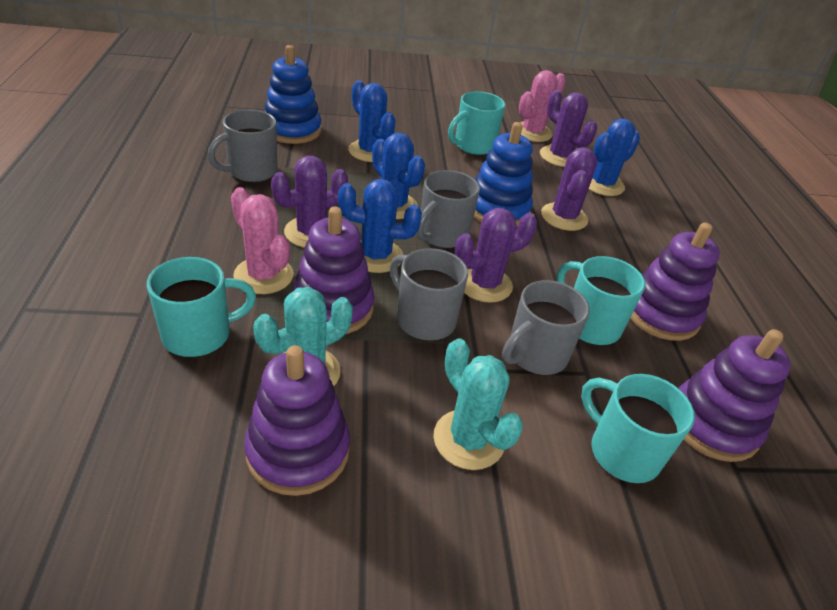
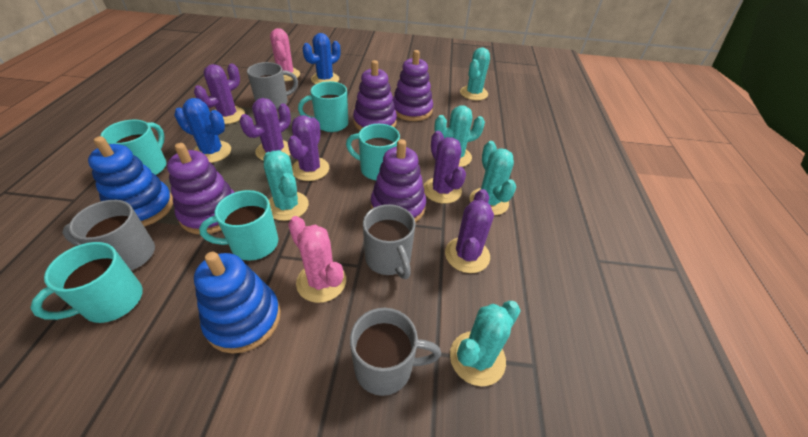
blue cactus: [338,179,422,273] [348,80,396,162] [372,133,425,219] [589,119,640,196] = 4 -> [174,98,231,163] [302,33,340,84] = 2
purple cactus: [271,156,348,248] [455,208,537,303] [540,90,597,167] [541,147,597,231] = 4 -> [194,64,245,124] [240,98,291,160] [288,115,329,181] [424,131,466,204] [445,189,494,273] = 5
turquoise cactus: [253,287,353,386] [433,338,523,470] = 2 -> [263,150,309,221] [434,105,485,167] [450,301,521,386] [460,47,490,100] [470,141,516,215] = 5
turquoise mug: [147,257,256,357] [448,91,505,155] [557,256,645,345] [581,374,695,483] = 4 -> [30,242,143,323] [100,120,167,175] [199,190,278,261] [298,81,348,132] [346,124,400,180] = 5

